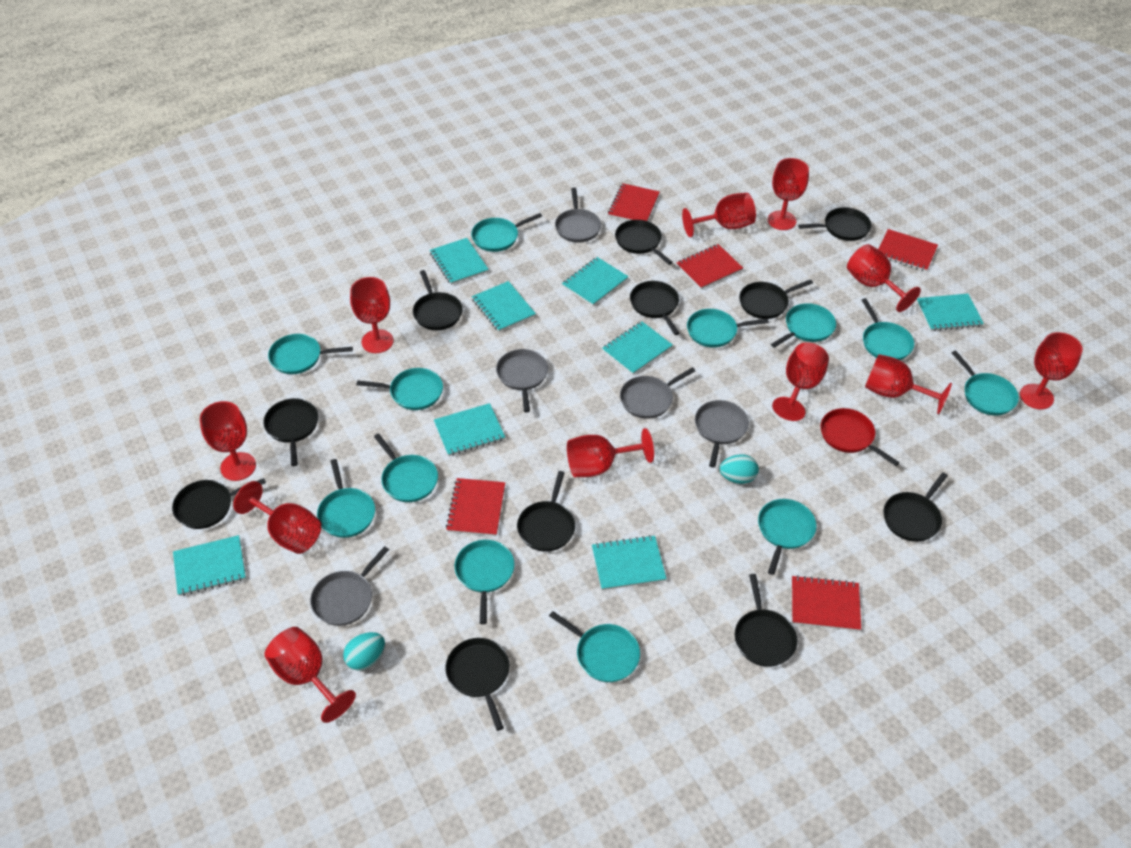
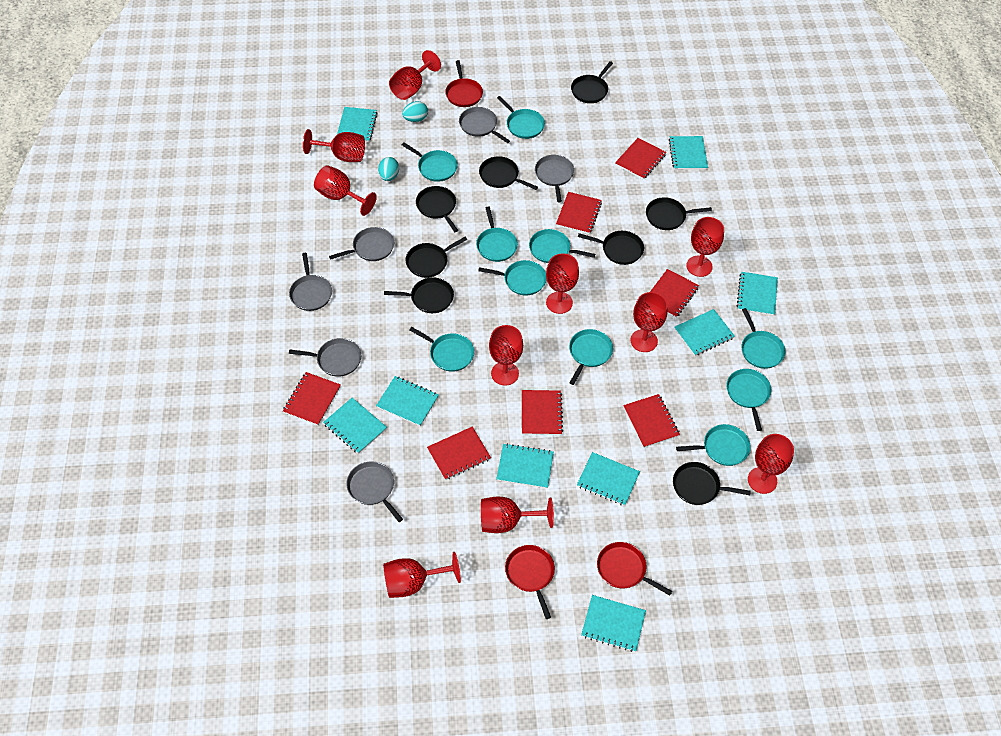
black pan: [172,478,266,529] [263,398,318,466] [413,270,463,330] [446,638,510,731] [517,471,575,552] [615,220,673,265] [630,281,679,335] [735,574,797,667] [739,279,813,319] [798,207,872,241] [883,472,948,542] = 11 -> [384,277,454,313] [405,237,467,278] [416,186,458,232] [479,156,538,190] [571,61,613,103] [578,231,644,265] [646,197,712,230] [673,462,751,505] = 8
grey pan: [310,546,389,626] [496,349,548,412] [555,188,601,243] [620,367,695,419] [695,400,749,468] = 5 -> [289,253,332,311] [289,338,361,377] [329,227,394,261] [346,461,403,522] [459,107,510,143] [535,155,574,203] = 6
red goblet: [200,401,256,481] [233,481,321,554] [264,627,356,723] [350,277,393,353] [567,428,654,477] [682,193,756,237] [768,158,809,230] [772,343,829,421] [847,244,921,312] [865,354,952,414] [1020,332,1083,410] = 11 -> [303,129,365,162] [314,165,377,216] [383,552,461,598] [389,50,441,100] [481,497,554,533] [489,325,523,386] [546,253,579,314] [630,292,668,352] [686,217,724,277] [748,434,794,494] = 10
red notebook: [446,478,505,536] [608,183,660,221] [677,244,743,289] [792,575,861,631] [878,229,938,272] = 5 -> [283,372,341,425] [427,426,491,480] [522,390,563,435] [556,192,602,234] [615,138,666,180] [623,394,680,448] [650,269,699,318] = 7
red pan: [821,408,900,466] = 1 -> [445,60,483,107] [505,545,555,619] [597,542,672,596] = 3
turquoise notebook: [173,535,246,596] [430,238,489,285] [434,403,505,456] [472,281,536,332] [562,257,628,306] [592,535,667,590] [602,321,673,375] [916,294,984,331] = 8 -> [323,398,387,454] [337,107,378,142] [376,376,439,426] [496,443,554,488] [577,452,640,506] [581,595,646,652] [669,136,708,170] [674,309,735,356] [737,272,778,316] = 9
turquoise pan: [268,334,353,374] [317,459,375,538] [356,368,443,410] [374,434,438,502] [455,540,515,624] [471,213,542,252] [549,611,640,682] [687,309,769,347] [758,499,816,575] [771,303,836,348] [862,298,914,360] [952,351,1019,416] = 12 -> [402,142,458,182] [410,327,474,372] [476,206,518,262] [478,260,547,296] [497,96,545,139] [529,229,595,263] [569,329,613,385] [676,424,751,466] [726,369,771,431] [741,308,786,369] = 10

